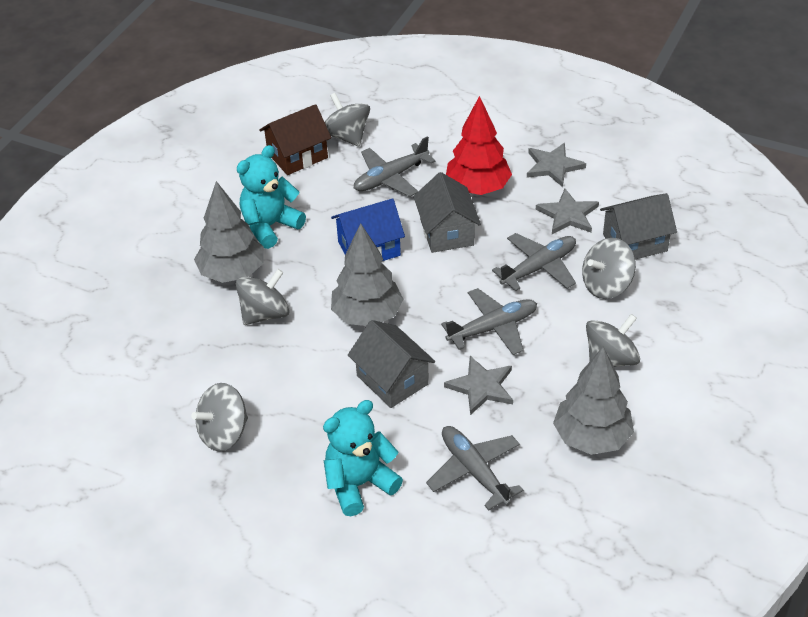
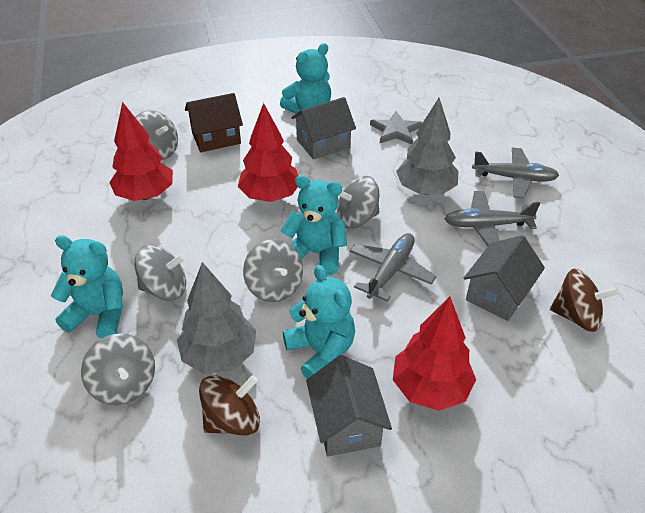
blue house: [331,198,405,261] = 1 -> none = 0
brown spinning top: none = 0 -> [199,375,260,435] [550,269,619,332] = 2
grey plane: [354,136,436,197] [426,426,523,511] [441,288,537,355] [492,233,576,291] = 4 -> [350,233,436,302] [445,191,540,246] [472,148,559,199] = 3
grey star: [444,356,513,415] [527,143,586,187] [536,189,599,234] = 3 -> [370,111,422,144] = 1
grey tree: [194,181,264,283] [331,224,403,326] [553,346,634,455] = 3 -> [177,262,256,374] [396,98,458,195] = 2
red tree: [446,96,512,195] = 1 -> [109,102,173,201] [238,103,298,202] [393,296,476,411] = 3
turquoise teddy bear: [237,145,306,249] [323,400,403,516] = 2 -> [51,235,123,338] [280,43,331,114] [280,175,347,275] [283,265,355,379] = 4

